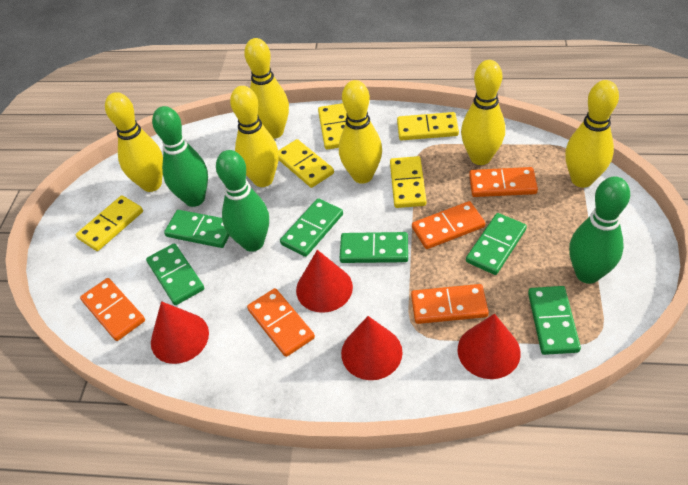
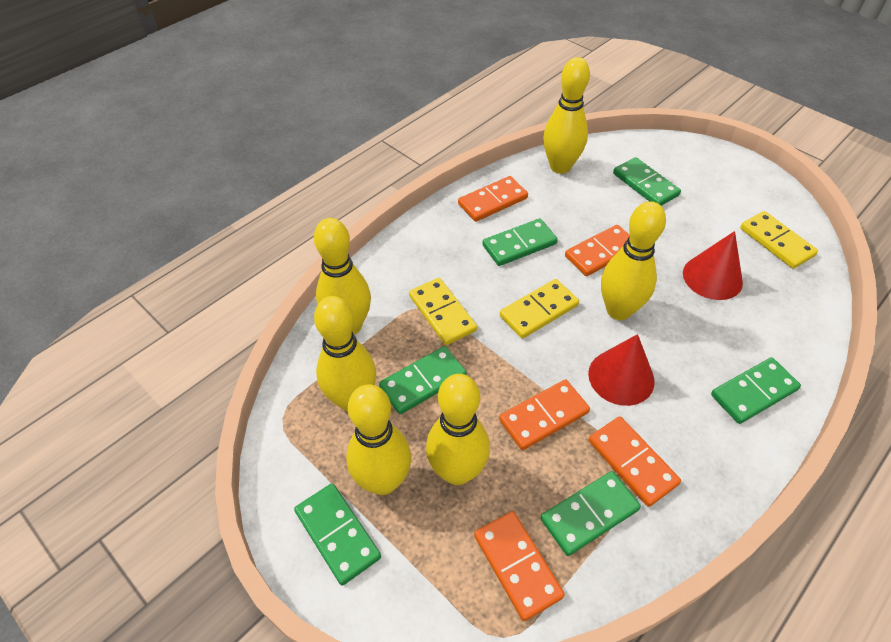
green bowling pin: [152,106,208,207] [216,150,269,252] [569,176,630,284] = 3 -> none = 0
red cone: [151,301,209,364] [296,250,353,313] [341,316,402,380] [458,314,521,379] = 4 -> [588,334,655,406] [683,231,743,300] = 2
yellow domino: [76,195,143,251] [278,139,334,188] [318,103,347,150] [390,156,426,208] [397,112,459,140] = 5 -> [409,278,477,345] [500,279,579,339] [740,211,818,269] = 3

